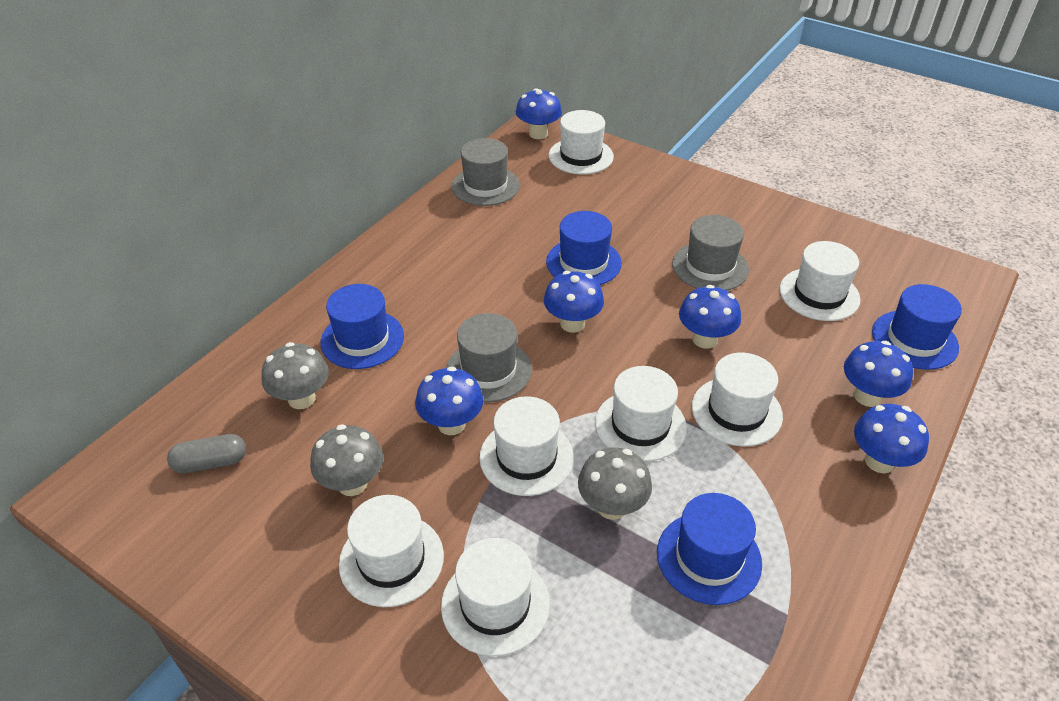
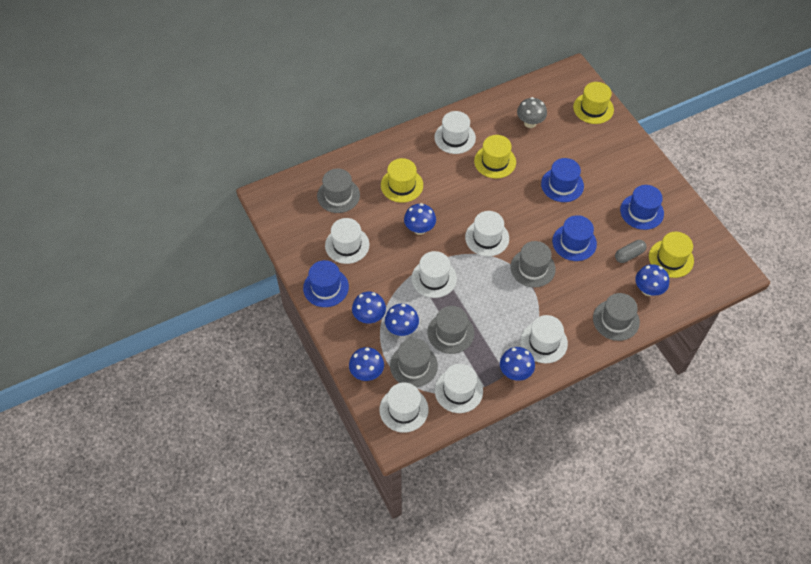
grey hat: [446,313,532,402] [452,138,520,206] [672,215,749,291] = 3 -> [317,169,360,213] [390,338,438,387] [427,306,474,354] [510,241,556,288] [593,293,640,341] = 5
grey mushroom: [261,342,329,409] [310,424,383,496] [578,447,652,520] = 3 -> [517,97,547,128] = 1
yellow hat: none = 0 -> [381,158,423,203] [474,135,516,178] [573,82,614,124] [649,232,694,278] = 4

